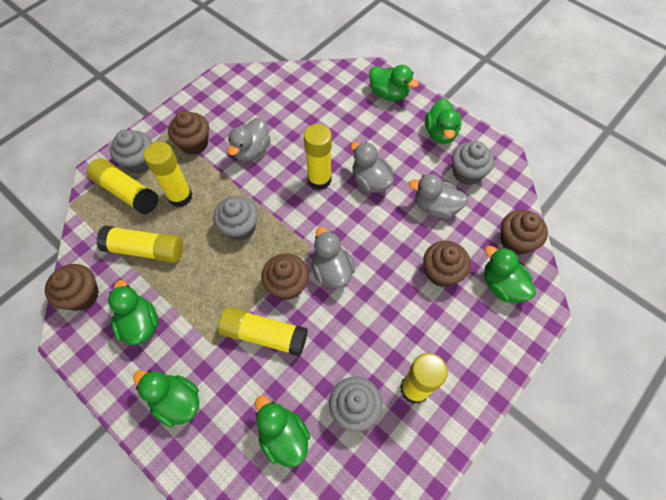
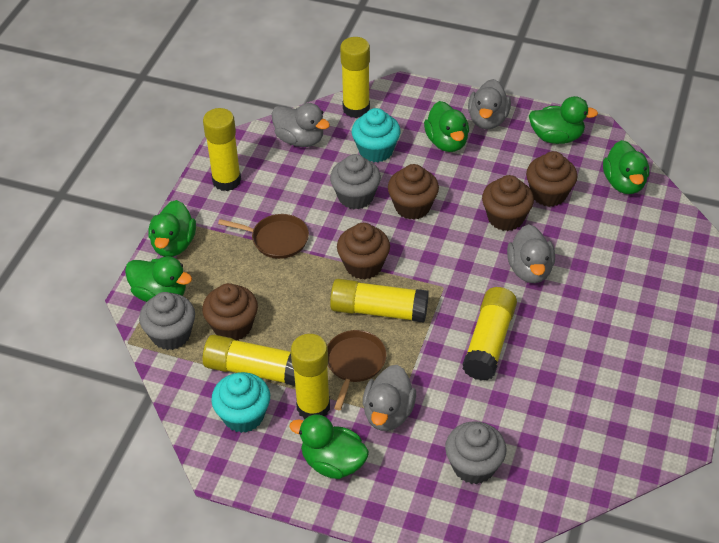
brown pan: none = 0 -> [218,214,309,259] [327,330,387,410] = 2
grey cupcake: [110,130,152,174] [213,196,258,241] [329,376,383,432] [452,141,495,185] = 4 -> [139,292,195,350] [330,154,381,209] [445,421,507,484] = 3
turquoise cupcake: none = 0 -> [211,372,270,433] [352,108,401,162] = 2

